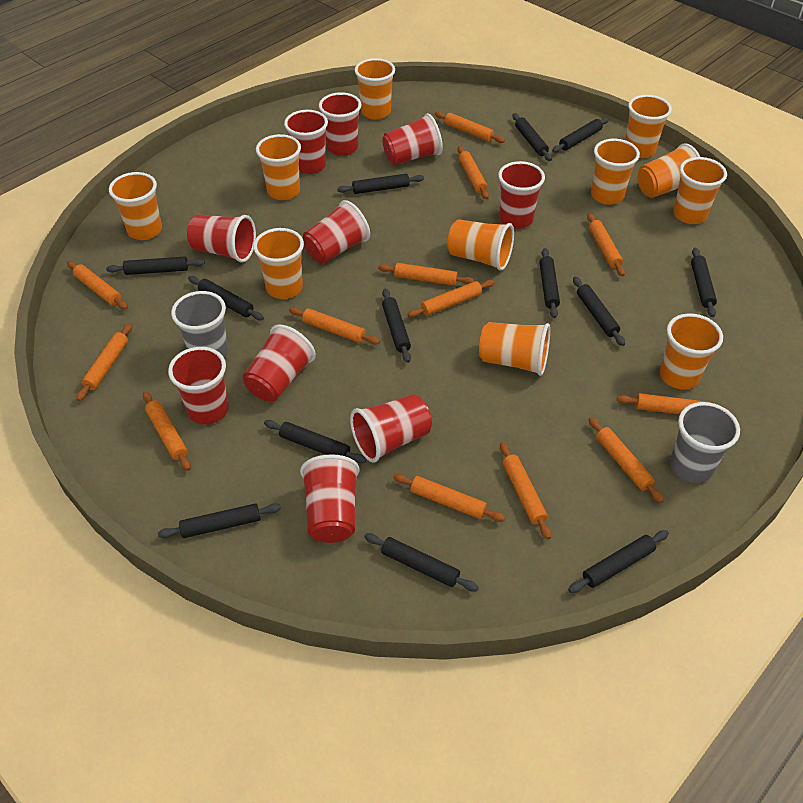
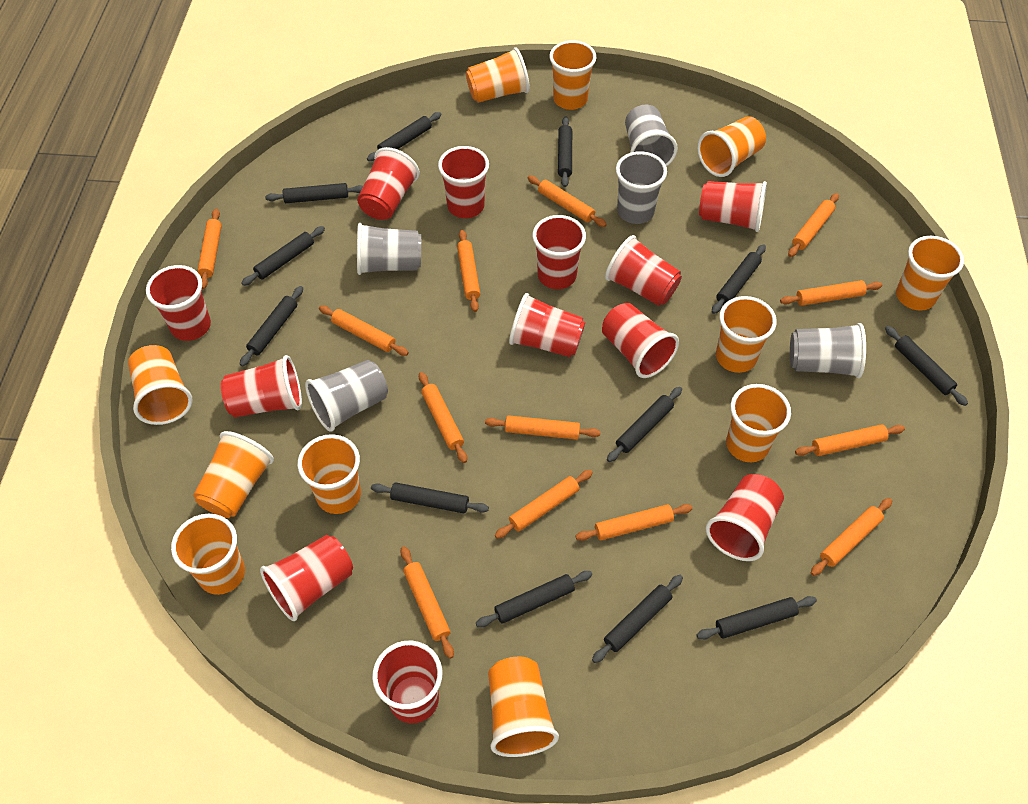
black rolling pin: [106,256,205,275] [158,503,281,538] [188,276,264,320] [264,420,367,463] [337,174,424,194] [364,533,479,591] [382,289,411,363] [512,113,552,161] [539,248,560,318] [552,117,609,153] [568,530,669,593] [573,277,625,346] [691,248,717,317] = 13 -> [240,286,303,366] [241,226,325,286] [265,183,363,203] [367,112,442,161] [371,482,489,513] [476,571,592,627] [558,117,572,187] [592,575,683,663] [607,387,682,462] [696,596,817,640] [712,244,766,314] [885,326,968,406] = 12
grey cup: [171,291,228,358] [670,402,740,483] = 2 -> [305,360,388,432] [357,223,421,275] [616,151,667,224] [625,105,678,167] [790,323,866,378] = 5
red cup: [168,347,229,424] [187,214,256,263] [243,325,316,401] [284,110,328,174] [300,454,360,543] [303,200,370,264] [319,92,361,156] [350,394,432,463] [382,113,443,165] [498,161,545,229] = 10 -> [146,265,211,341] [221,355,302,417] [260,535,353,621] [357,147,420,220] [372,641,442,723] [438,146,489,218] [509,293,585,357] [532,215,586,289] [602,303,679,378] [605,235,682,306] [699,181,767,232] [706,474,784,561] = 12

